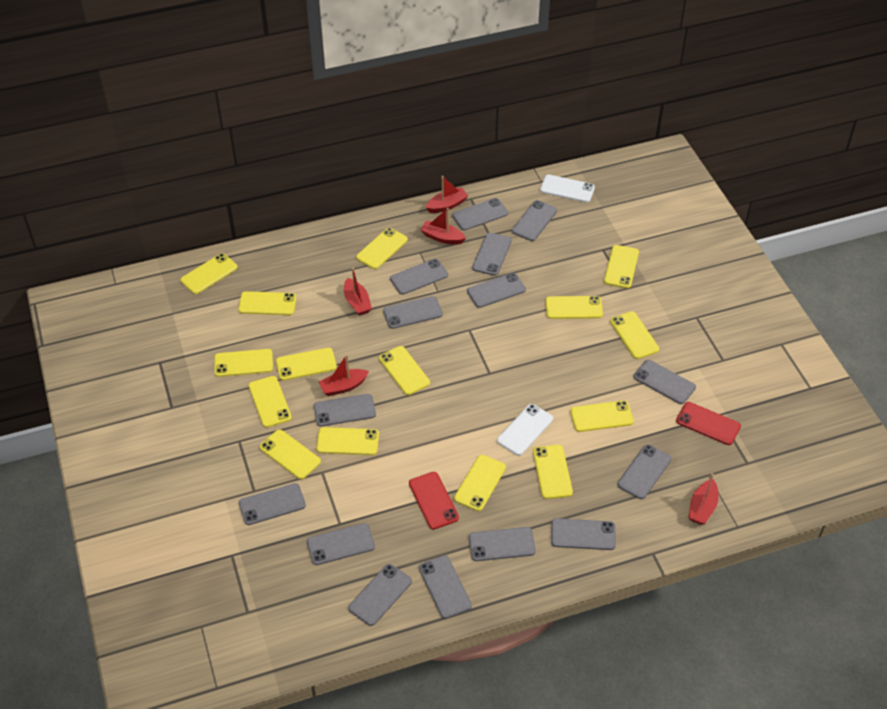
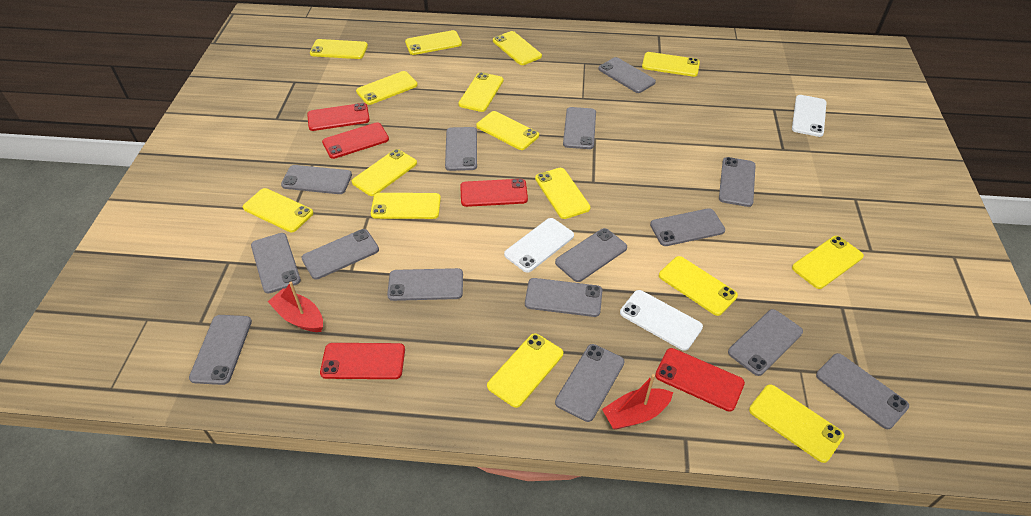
red boat: [319,354,369,396] [344,267,372,316] [420,208,466,244] [426,176,469,213] [688,473,719,525] = 5 -> [268,282,323,332] [602,374,673,430] = 2
red phone: [409,472,459,530] [676,402,741,445] = 2 -> [307,103,370,131] [320,343,405,379] [322,122,389,159] [460,179,528,207] [655,348,745,412] = 5
white phone: [497,404,553,456] [540,174,595,202] = 2 -> [504,218,574,273] [620,290,703,351] [792,95,827,137] = 3

